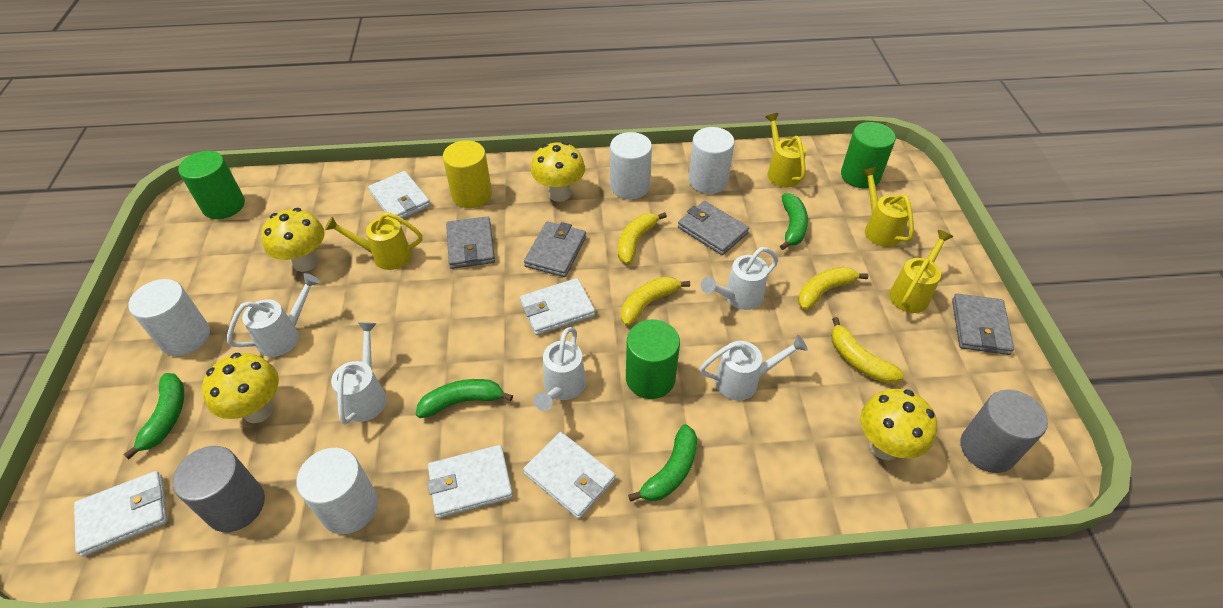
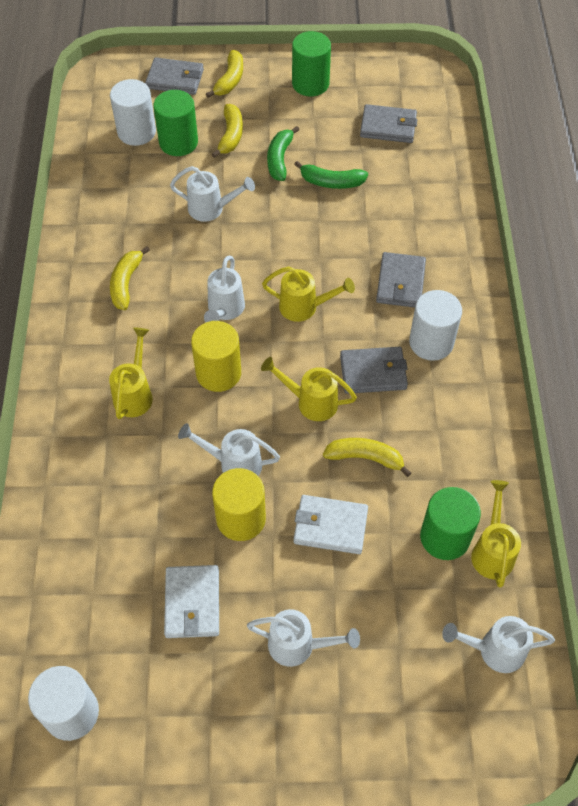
green banana: [123,373,184,459] [416,379,513,418] [628,424,697,502] [780,193,808,250] = 4 -> [267,126,299,181] [294,161,368,189] = 2
grey cylinder: [172,446,265,532] [961,389,1048,473] = 2 -> none = 0
white cylinder: [128,279,210,356] [296,448,378,534] [610,132,652,199] [689,127,735,194] = 4 -> [28,666,99,741] [110,79,156,146] [409,290,462,361] = 3
white wallet: [74,471,167,556] [368,171,431,219] [427,445,513,518] [520,278,595,335] [523,432,616,519] = 5 -> [164,565,219,638] [294,495,368,554] = 2
yellow cylinder: [443,140,492,208] = 1 -> [191,321,241,392] [212,468,266,541] = 2
yellow mushroom: [202,353,279,423] [261,208,325,272] [531,142,585,202] [860,389,937,460] = 4 -> none = 0

